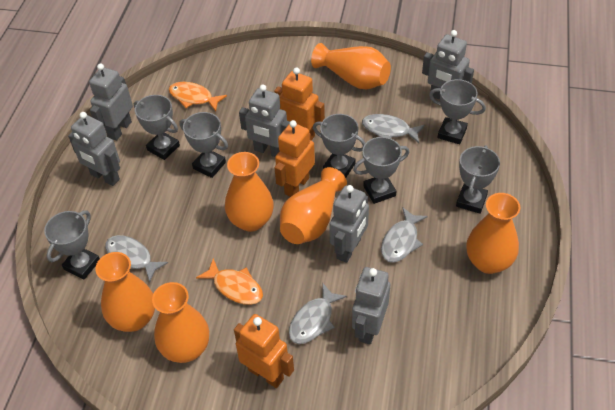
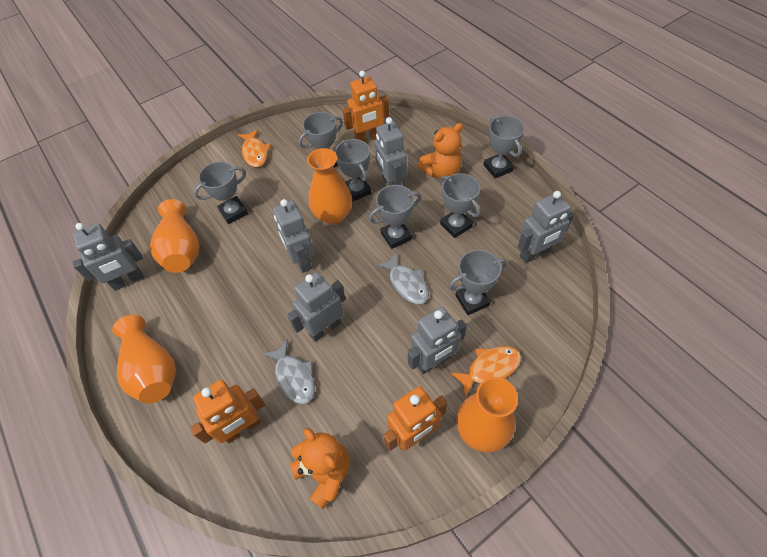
grey fish: [105,235,168,282] [289,284,347,344] [362,114,425,143] [381,207,428,263] = 4 -> [263,339,315,404] [376,253,429,304] = 2
orange teddy bear: none = 0 -> [290,428,350,509] [418,123,463,180] = 2
orange vase: [95,252,155,332] [152,282,209,363] [225,152,274,232] [280,167,347,244] [311,43,391,89] [466,193,520,274] = 6 -> [112,315,176,404] [150,199,199,273] [307,148,352,225] [456,377,518,452] = 4

